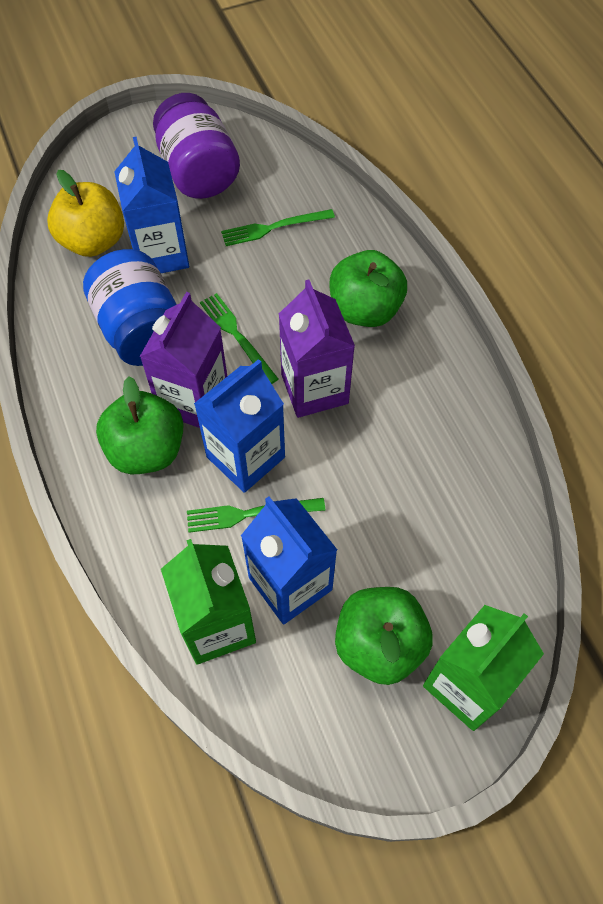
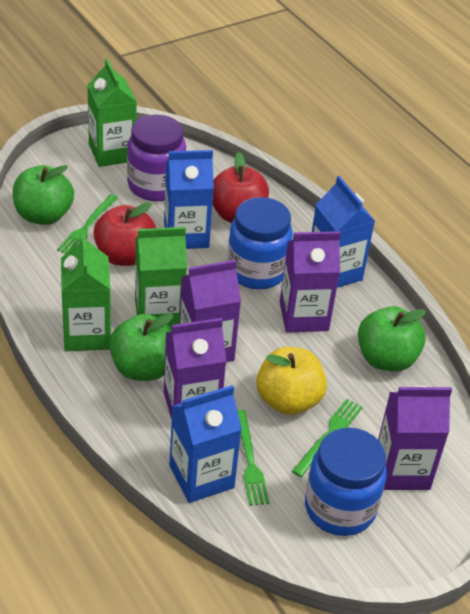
blue jar: [83,249,177,366] = 1 -> [227,197,293,289] [305,428,387,536] = 2
green carton: [161,539,256,664] [423,605,544,731] = 2 -> [61,233,111,351] [87,59,137,167] [135,227,187,328] = 3
purple carton: [140,292,227,428] [279,279,355,418] = 2 -> [164,318,227,420] [179,260,241,362] [280,231,341,333] [378,386,452,490] = 4
red apple: none = 0 -> [94,202,156,266] [212,152,269,223] = 2

